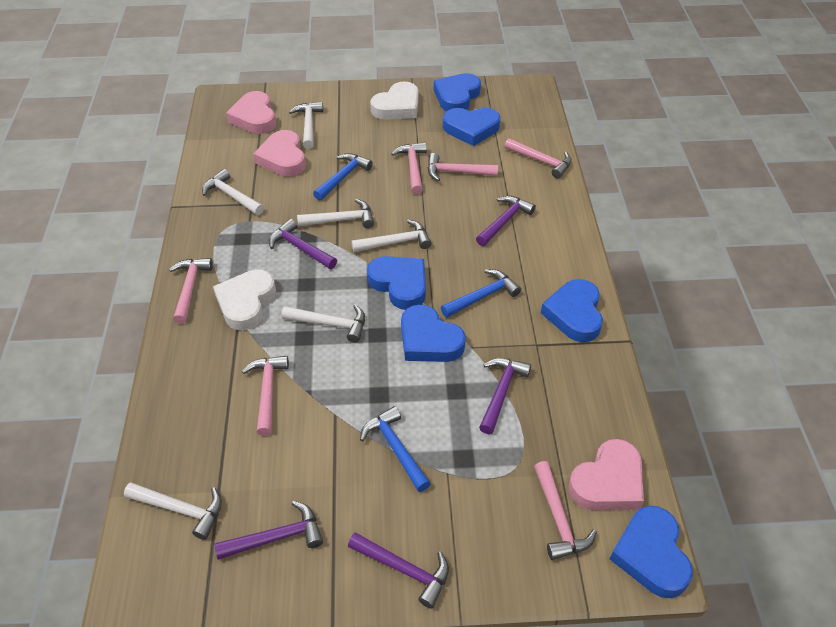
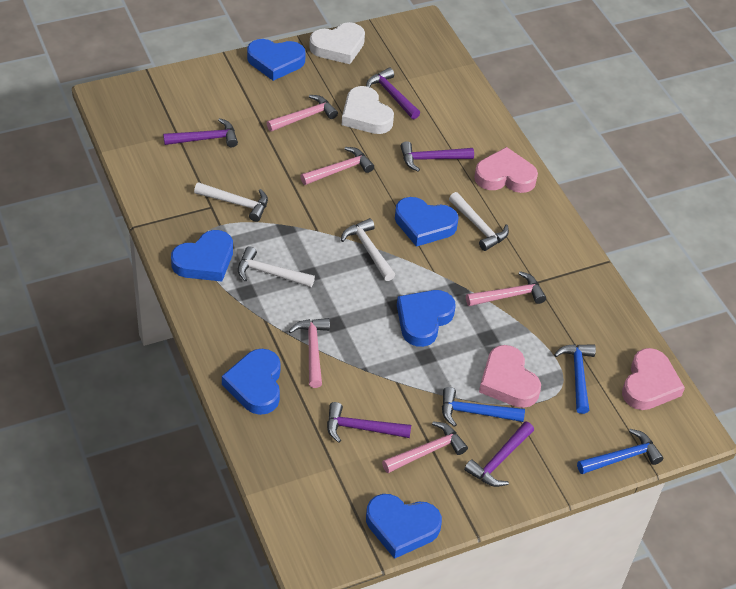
pink hammer: [169,258,213,324] [242,356,289,436] [391,142,427,194] [428,153,498,181] [505,138,572,178] [534,461,597,560] = 6 -> [267,95,338,132] [289,318,330,388] [301,147,374,185] [382,421,468,473] [466,271,546,306] = 5
white hammer: [124,482,222,540] [202,169,264,215] [282,304,365,343] [289,102,323,149] [297,199,374,228] [351,219,432,252] = 6 -> [194,182,268,222] [238,246,315,287] [341,218,395,281] [449,192,509,251] = 4

